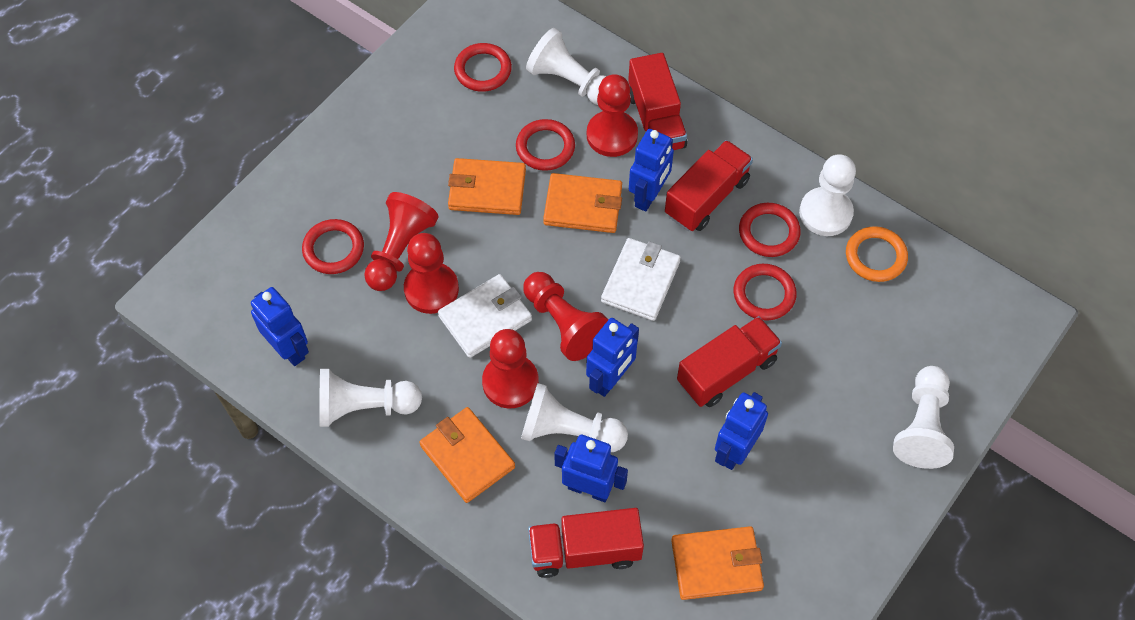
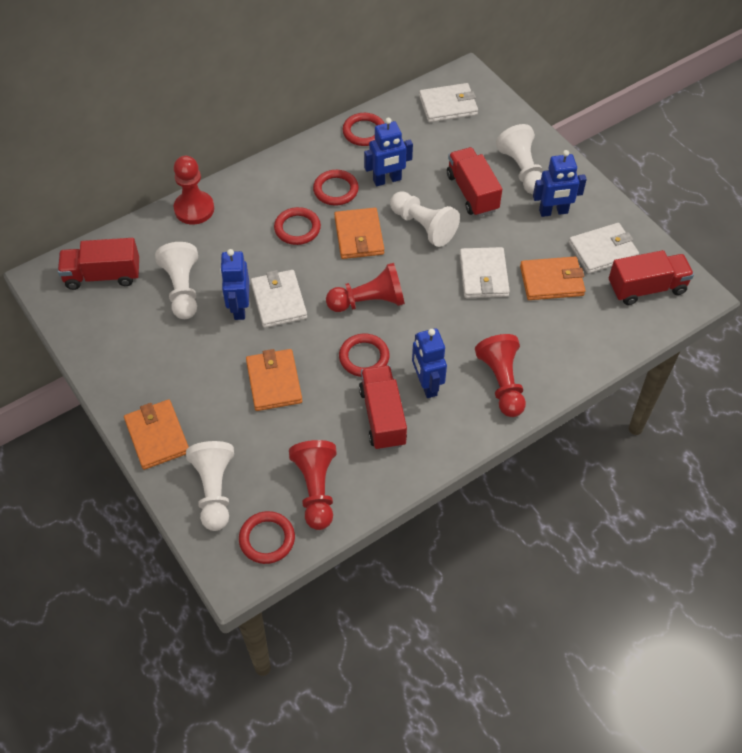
blue robot: [251,287,309,366] [554,434,628,502] [586,318,639,397] [629,129,674,212] [715,392,768,470] = 5 -> [220,249,249,320] [364,118,413,186] [412,328,447,398] [533,150,587,217] = 4
orange ring: [846,226,908,282] = 1 -> none = 0
red pawn: [364,192,439,291] [404,233,459,314] [482,329,539,408] [523,272,608,361] [587,74,638,157] = 5 -> [173,156,214,225] [289,440,337,530] [326,263,405,312] [475,334,526,417] = 4
white pawn: [319,369,422,427] [521,383,628,452] [526,28,606,105] [799,154,856,236] [893,366,954,469] = 5 -> [155,242,198,319] [186,441,234,531] [390,191,460,247] [496,124,543,194] = 4
white wallet: [438,274,532,358] [601,238,681,321] = 2 -> [251,270,307,328] [419,83,478,122] [460,247,510,298] [569,223,639,274] = 4

